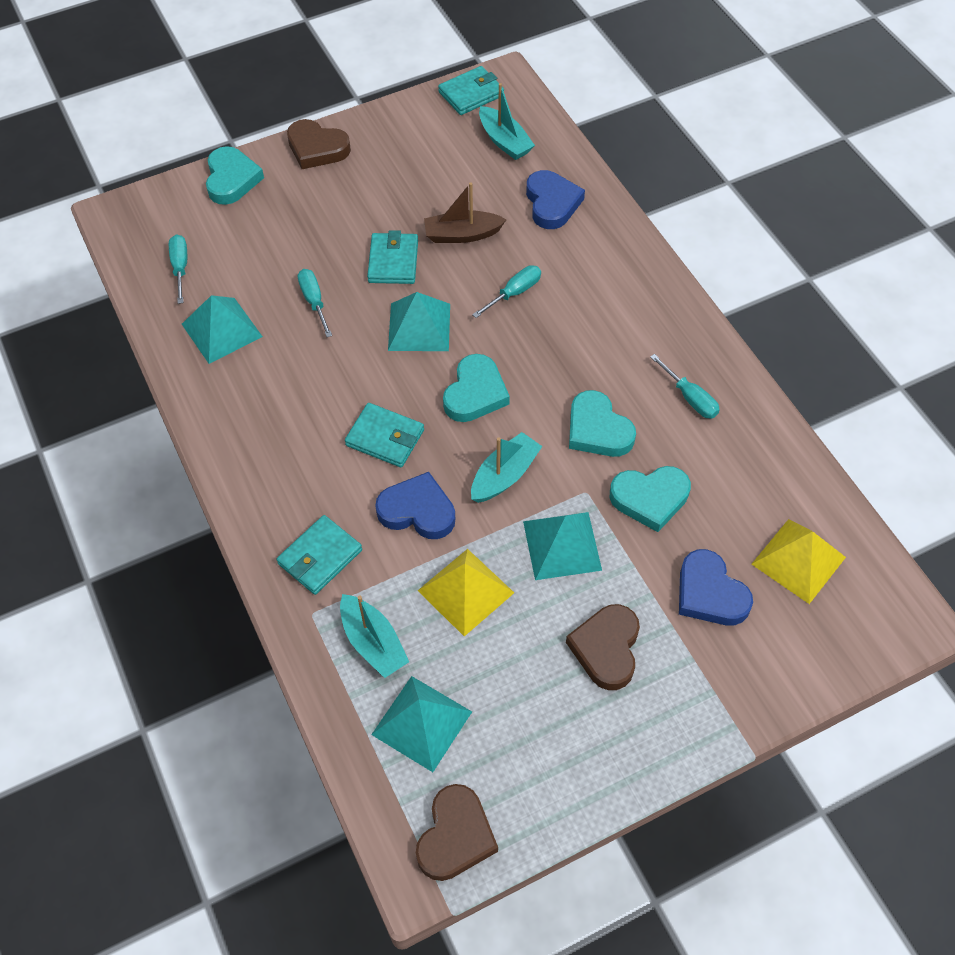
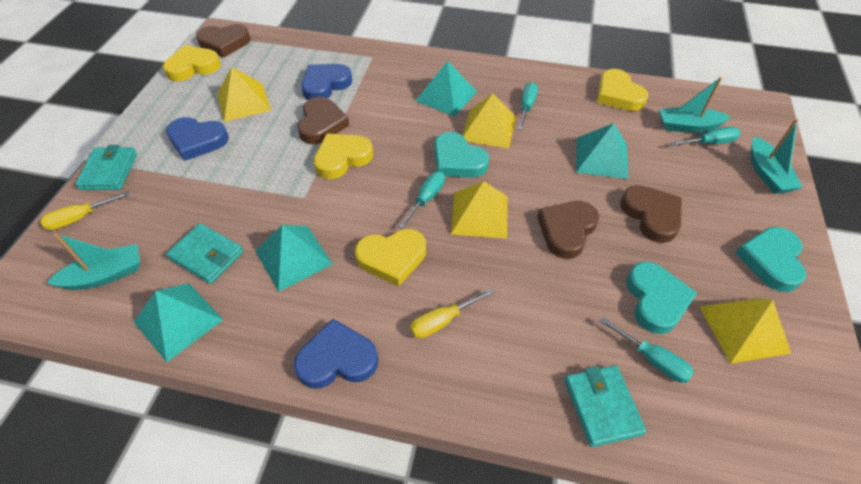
brown boat: [424,182,507,243] = 1 -> none = 0
brown heart: [287,119,351,169] [416,784,498,881] [566,604,640,690] = 3 -> [196,24,251,58] [298,97,349,144] [537,201,599,259] [620,185,682,243] = 4
turquoise heart: [206,146,264,205] [443,354,510,422] [569,390,636,457] [610,466,691,532] = 4 -> [434,132,489,177] [627,262,697,334] [735,227,806,292] = 3
turquoise wallet: [277,515,362,595] [345,403,424,467] [367,230,418,284] [438,66,504,115] = 4 -> [75,145,137,190] [166,223,244,284] [565,365,646,447] = 3
yellow heart: none = 0 -> [163,45,221,81] [314,134,373,179] [355,229,426,286] [597,69,648,111] = 4
yellow pyramid: [418,549,514,636] [752,519,846,604] = 2 -> [217,67,271,122] [451,181,508,239] [462,93,516,149] [700,298,791,364] = 4
yellow screwdriver: none = 0 -> [40,191,130,230] [410,288,494,339] = 2

